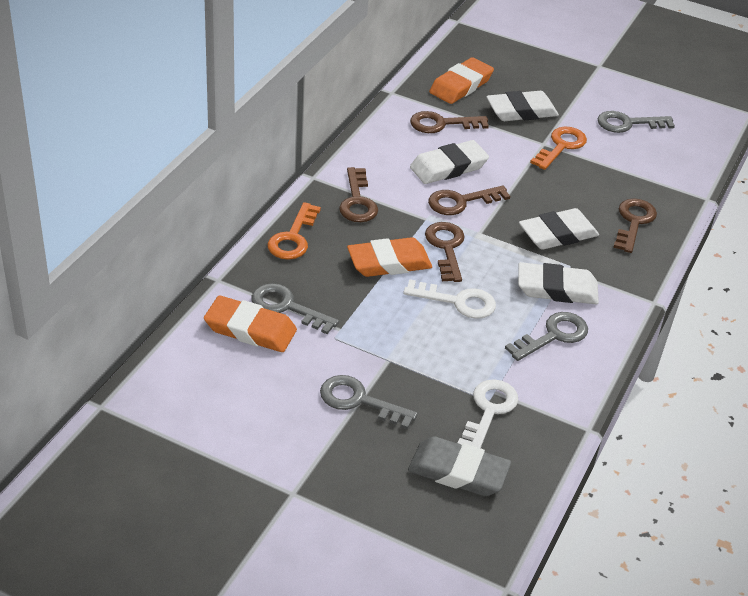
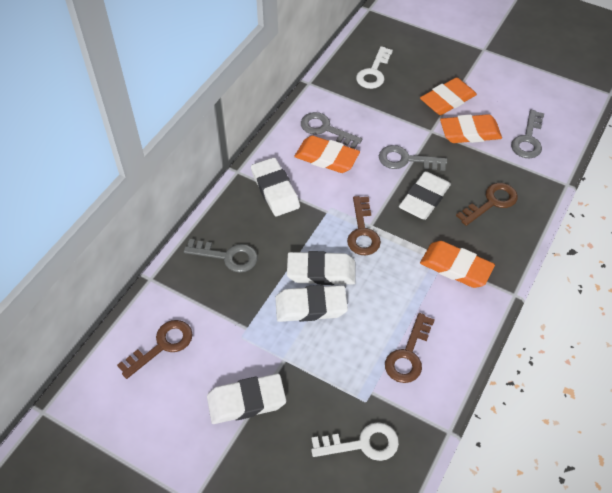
brown key: [339,167,378,222] [410,111,489,133] [425,222,465,282] [428,186,510,215] [613,198,657,253] = 5 -> [117,320,193,379] [347,196,381,255] [385,313,435,383] [456,183,518,226] = 4
grey eraser: [408,437,511,496] = 1 -> none = 0
orange eraser: [204,296,297,352] [347,237,432,277] [429,57,494,104] = 3 -> [294,136,360,173] [420,77,477,115] [420,241,495,288] [440,114,502,143] = 4
orange key: [267,202,321,260] [530,127,587,170] = 2 -> none = 0
white eraser: [410,140,489,184] [486,91,559,121] [518,262,599,304] [519,208,599,250] = 4 -> [207,374,286,424] [251,157,300,216] [275,285,348,322] [287,251,356,285] [399,171,451,220] = 5

